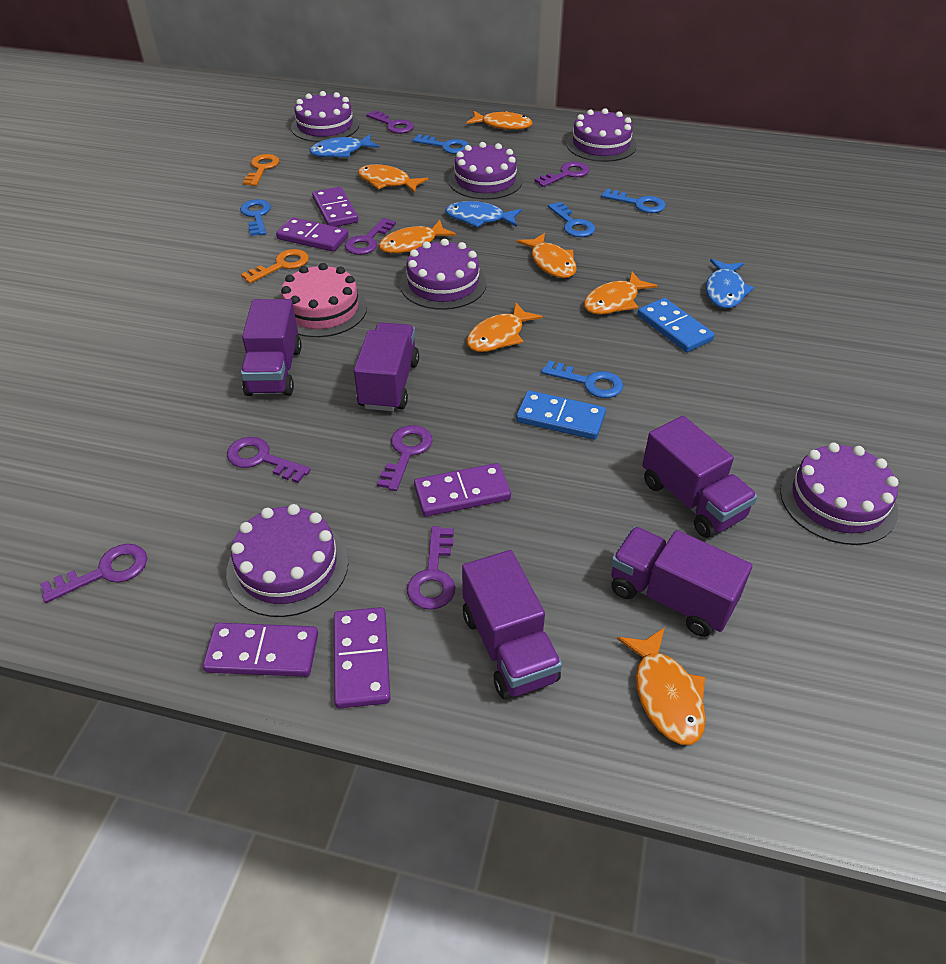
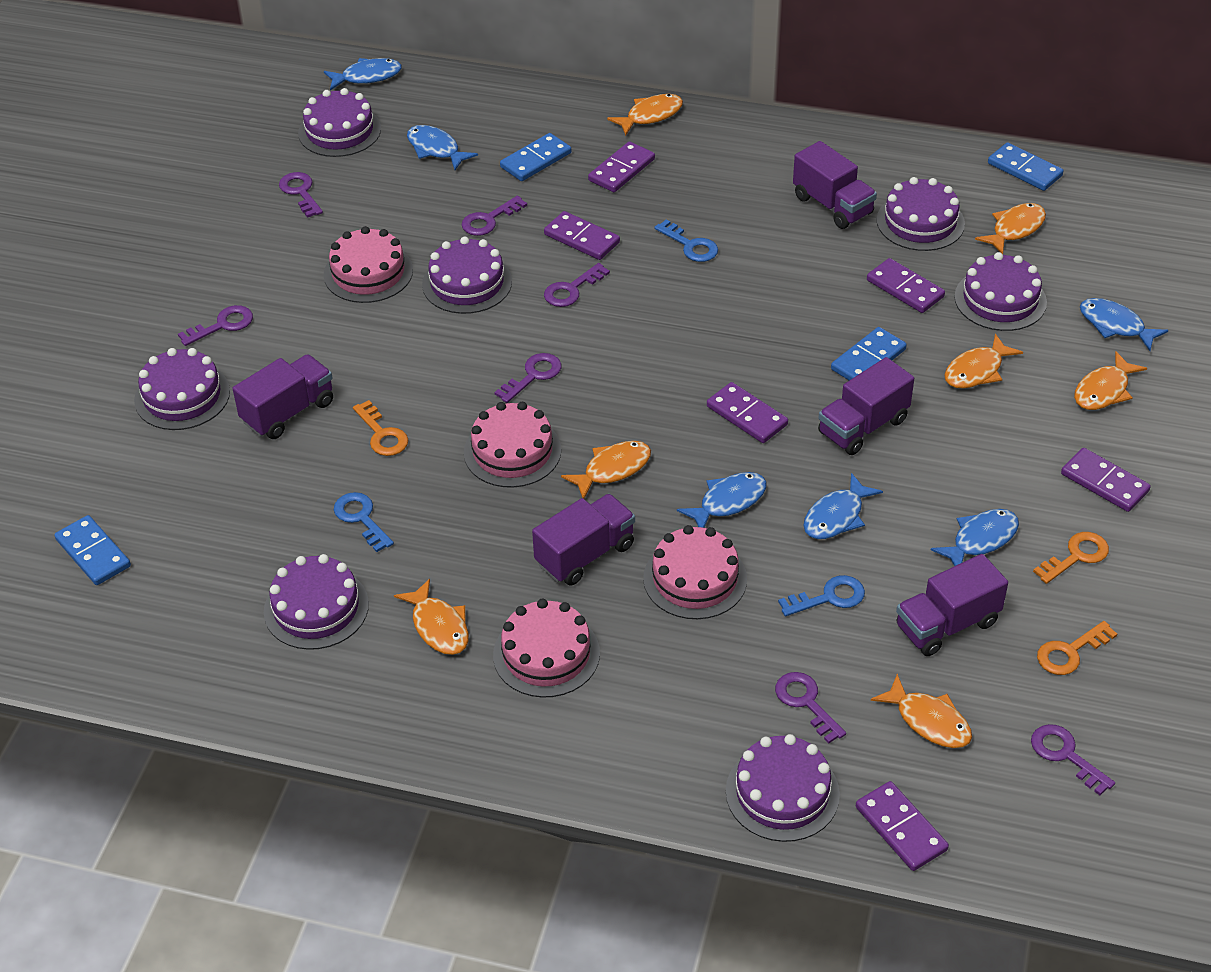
blue domino: [516,390,606,440] [638,298,715,352] = 2 -> [54,515,131,585] [500,133,571,181] [831,327,907,380] [988,142,1063,191] = 4
blue fish: [310,134,379,158] [445,201,522,228] [706,259,754,308] = 3 -> [324,58,402,90] [407,125,478,170] [677,472,766,528] [803,473,883,539] [931,509,1019,566] [1080,298,1168,351] = 6
blue key: [240,199,271,236] [412,134,469,154] [541,361,623,398] [548,202,595,237] [601,189,666,213] = 5 -> [334,492,394,552] [654,219,718,262] [778,575,865,616] = 3
orange key: [241,249,309,284] [243,154,279,186] = 2 -> [353,400,408,456] [1033,532,1109,584] [1037,621,1117,675] = 3
pink cake: [281,263,367,337] = 1 -> [324,226,413,303] [464,402,561,488] [493,599,600,698] [643,525,747,619] = 4
purple cake: [226,504,348,617] [291,91,359,142] [400,239,487,310] [448,142,523,200] [566,108,637,162] [780,443,898,545] = 6 -> [134,348,230,430] [264,554,369,650] [298,88,381,157] [422,236,512,314] [726,734,840,842] [877,177,965,251] [954,252,1047,331] = 7
purple domino: [203,623,318,677] [276,217,349,252] [312,187,358,227] [334,607,390,709] [414,463,511,517] = 5 -> [544,211,620,260] [588,141,655,192] [707,382,788,443] [856,781,949,871] [867,258,945,313] [1061,448,1151,512] = 6

